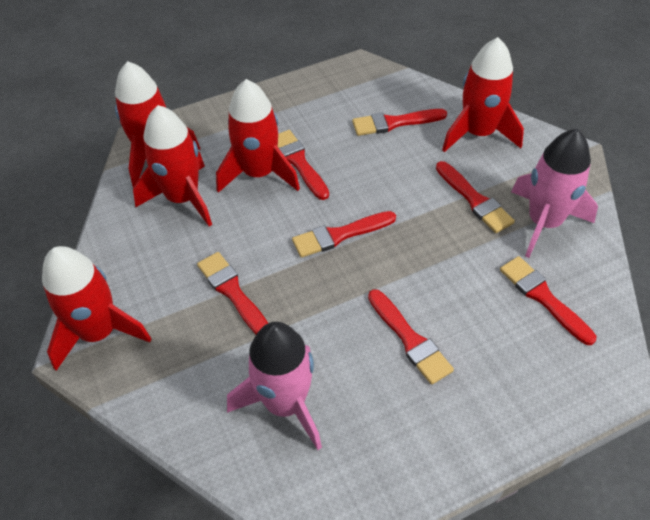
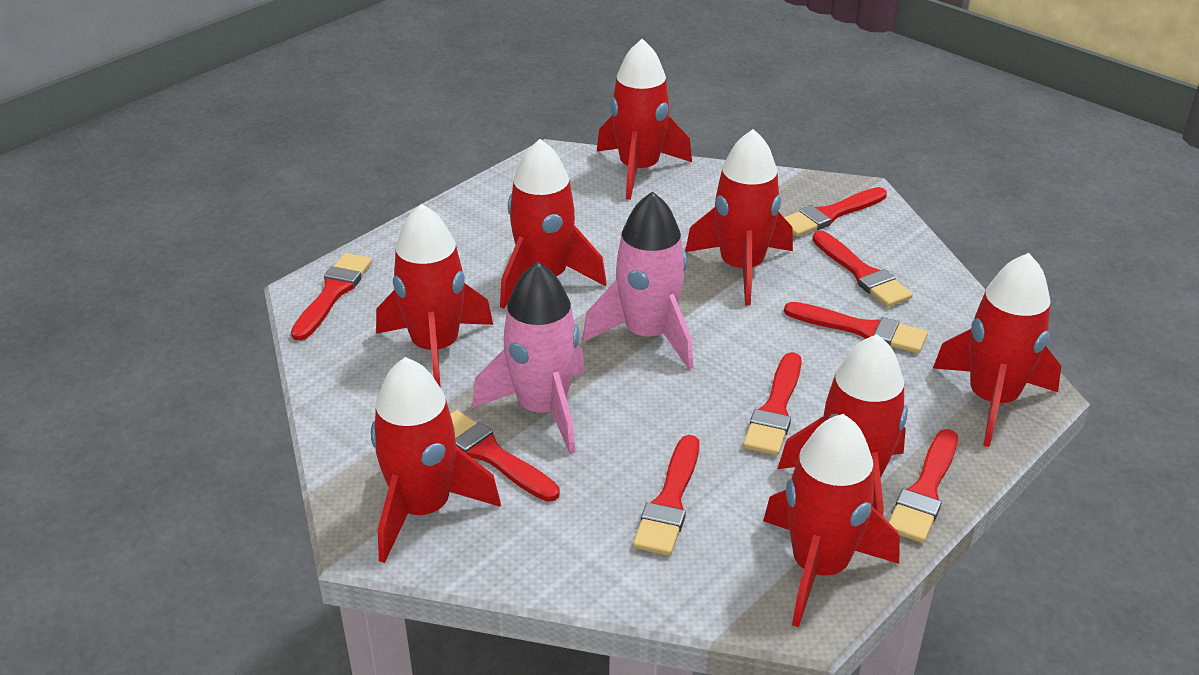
red brush: [197,252,268,334] [277,130,329,200] [292,211,396,258] [352,109,447,136] [368,289,454,385] [436,161,515,233] [500,256,596,345] = 7 -> [291,253,372,341] [450,410,560,502] [633,435,699,556] [743,352,802,456] [784,187,887,237] [784,302,928,353] [812,231,913,307] [889,429,958,543] = 8
red rocket: [42,246,151,371] [115,61,201,187] [133,105,212,227] [216,79,300,193] [442,37,524,152] = 5 -> [371,357,501,563] [376,204,493,388] [500,139,607,309] [597,39,692,200] [685,129,793,306] [763,414,900,627] [778,334,908,516] [933,253,1061,447] = 8

